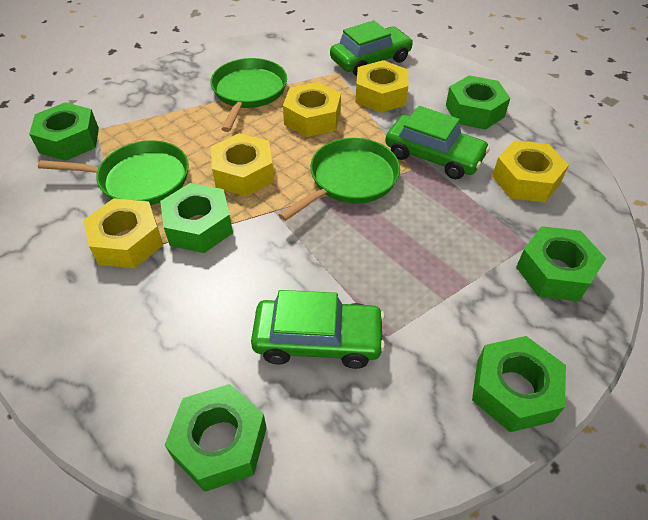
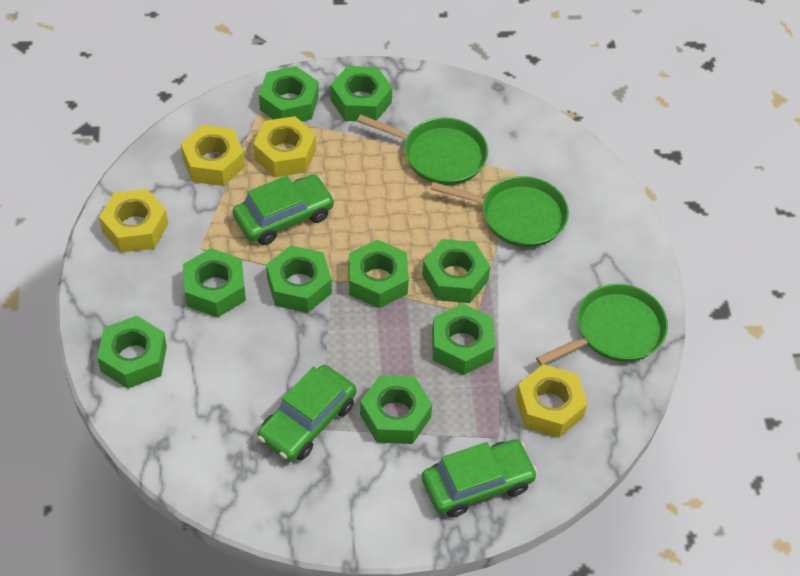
green nut: [29,102,99,161] [160,183,233,253] [165,384,267,492] [446,75,510,130] [472,336,566,432] [516,226,606,302] = 6 -> [97,316,167,389] [183,248,246,318] [259,66,319,122] [266,245,332,313] [331,66,392,121] [348,240,409,309] [360,375,433,444] [422,239,490,303] [432,303,495,375] = 9
yellow nut: [84,198,163,268] [211,133,274,197] [283,82,341,137] [355,60,408,113] [492,140,569,202] = 5 -> [99,189,168,253] [181,125,245,186] [253,116,316,177] [516,364,587,438] = 4

